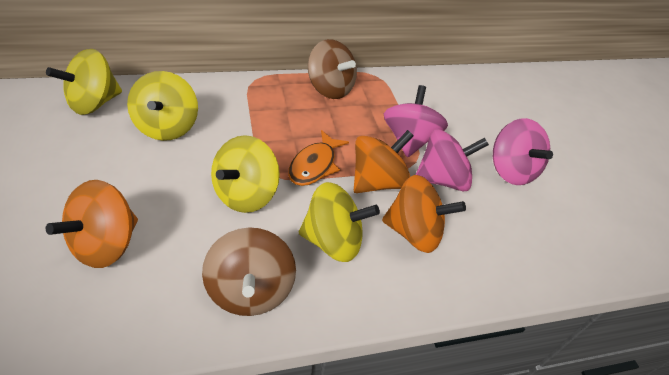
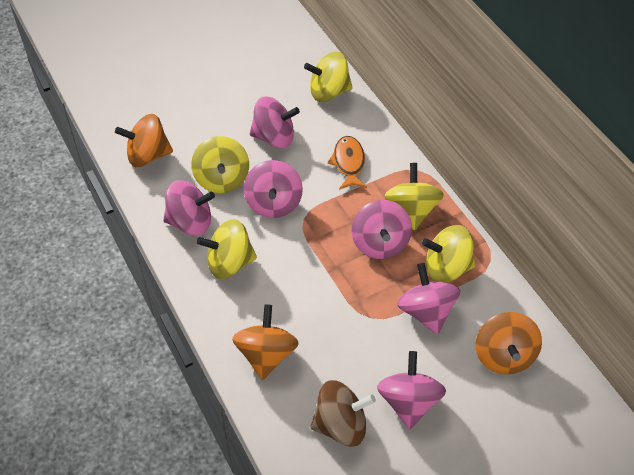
brown spinning top: [202,227,296,316] [308,39,357,99] = 2 -> [310,380,376,447] = 1
pink spinning top: [384,85,448,157] [416,129,489,191] [493,118,553,185] = 3 -> [163,180,215,236] [244,160,303,218] [250,96,300,148] [352,200,412,259] [377,351,446,429] [397,263,460,334] = 6
yellow spinning top: [46,49,122,115] [127,71,198,141] [211,135,280,213] [299,182,380,262] = 4 -> [191,136,249,193] [197,219,257,279] [304,52,353,102] [384,163,444,231] [422,225,475,283] = 5

